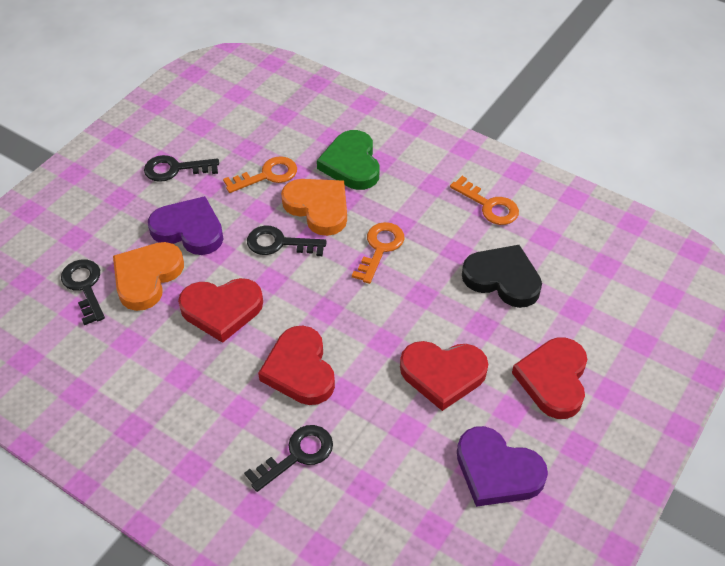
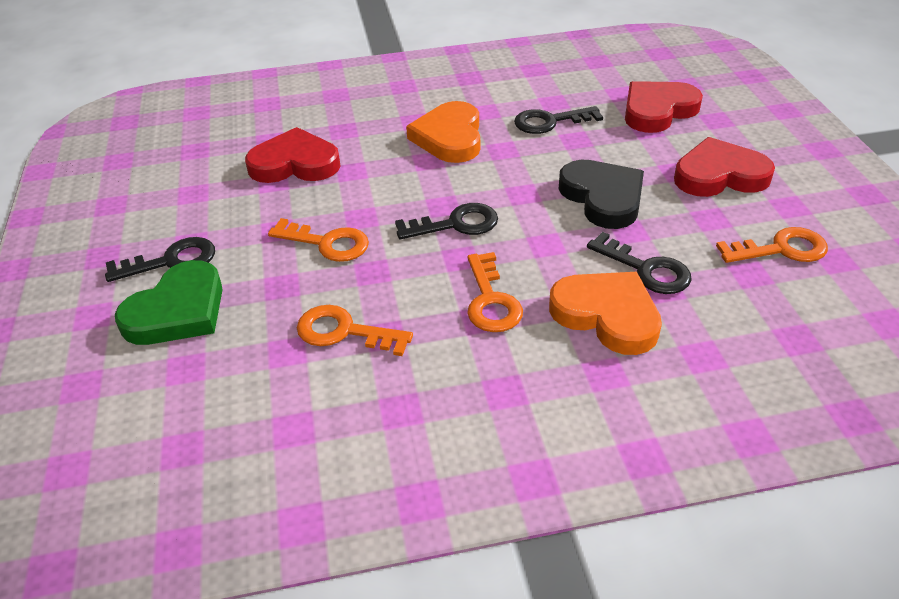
orange key: [223,156,297,193] [352,222,405,284] [450,176,519,225] = 3 -> [268,218,369,262] [297,305,413,356] [467,252,523,332] [716,227,828,263] = 4
purple heart: [148,196,223,255] [457,426,548,507] = 2 -> none = 0
red heart: [178,278,263,343] [258,325,335,405] [400,341,488,411] [512,338,587,419] = 4 -> [245,127,340,183] [625,81,703,133] [674,137,775,197] = 3

